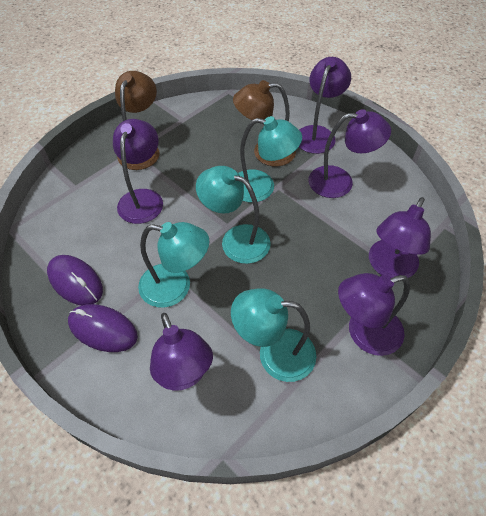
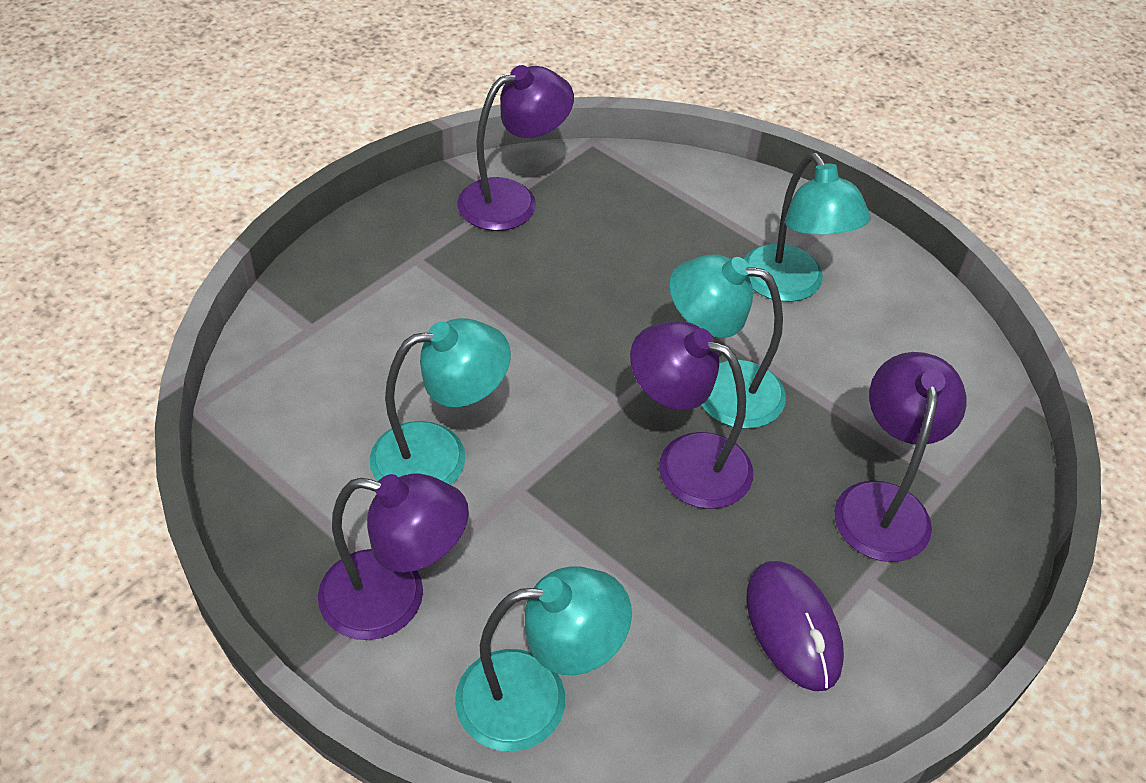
brown lamp: [115,71,160,170] [233,80,296,166] = 2 -> none = 0
purple lamp: [113,119,163,224] [150,313,213,391] [299,57,351,154] [308,109,391,198] [338,273,410,356] [369,197,431,278] = 6 -> [318,474,469,640] [457,65,574,231] [630,321,753,509] [834,352,966,562] = 4
purple mouse: [47,255,103,305] [68,304,138,352] = 2 -> [747,561,844,691] = 1

